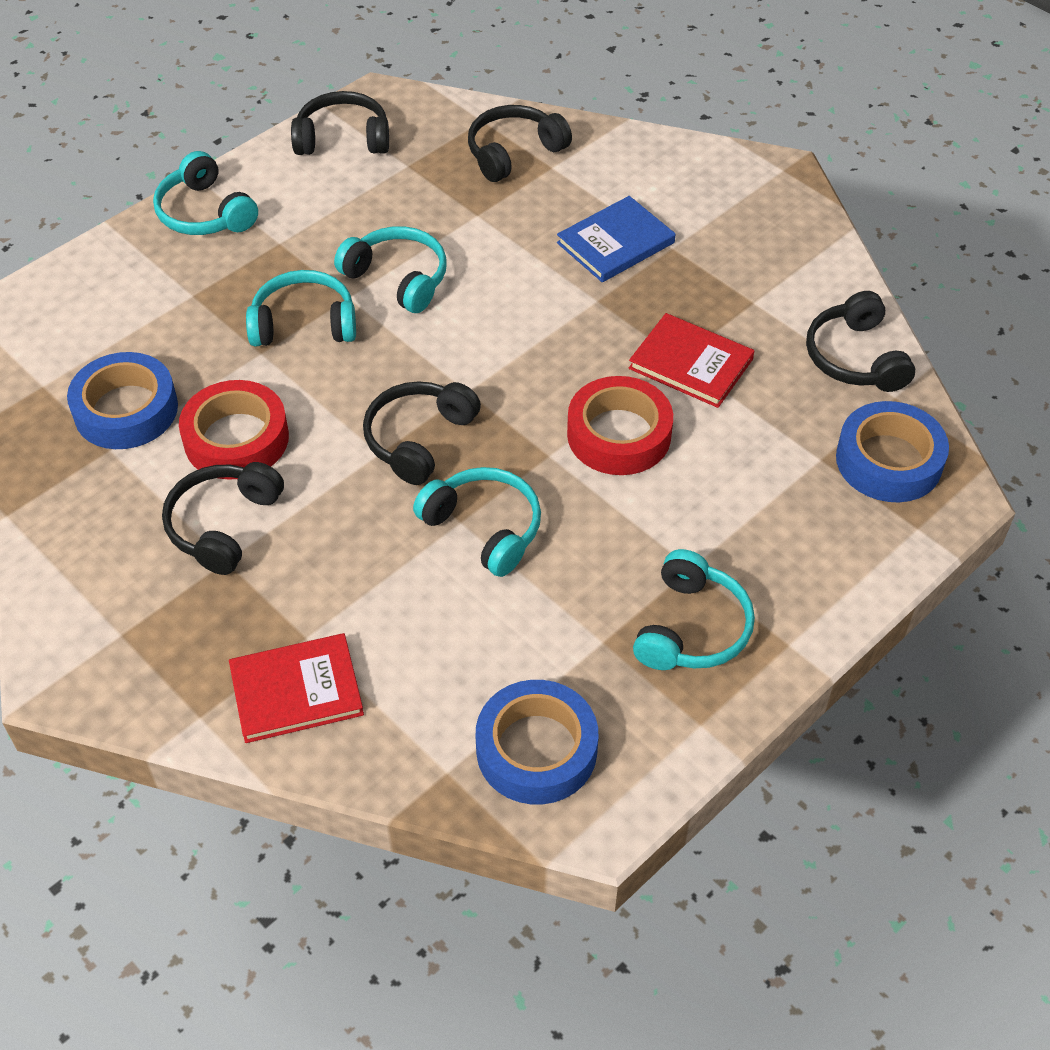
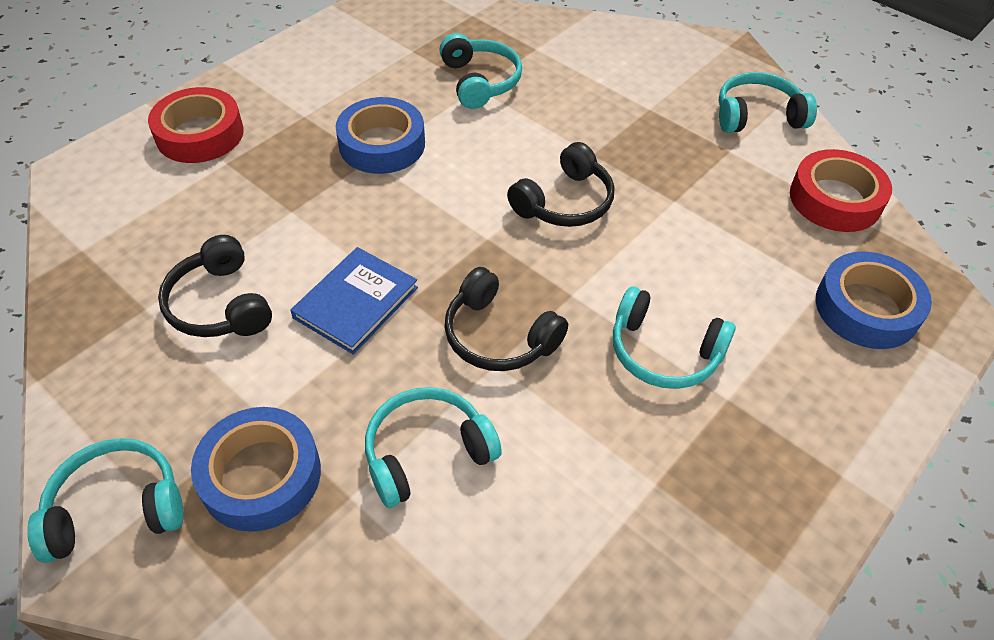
black headphones: [162,462,284,575] [291,91,389,155] [363,381,481,485] [468,105,572,182] [806,291,915,392] = 5 -> [158,235,272,337] [444,267,568,371] [507,142,614,227] = 3
red book: [229,633,364,743] [629,313,754,408] = 2 -> none = 0

